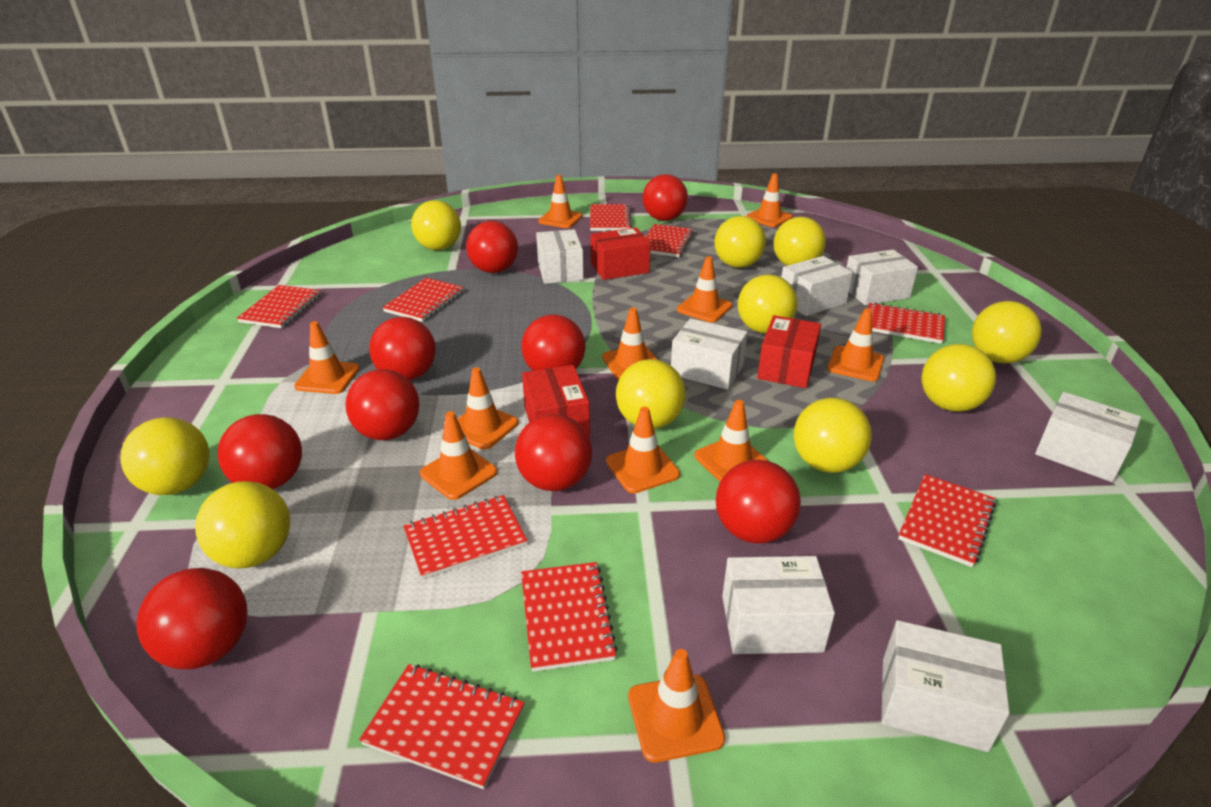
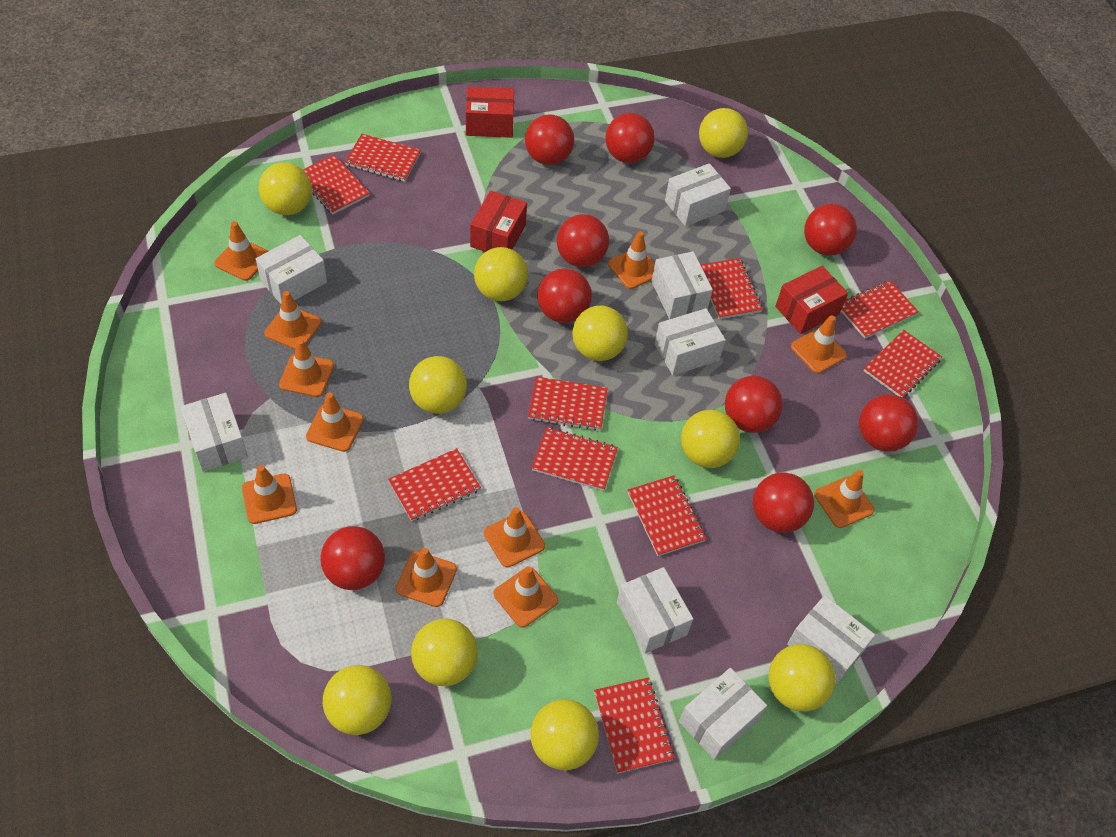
red notebook: [237,285,321,328] [359,664,524,789] [382,278,464,322] [403,495,527,579] [521,562,618,672] [590,204,632,231] [646,224,694,257] [868,302,945,344] [898,474,996,567] = 9 -> [303,155,370,215] [345,134,421,182] [388,448,481,521] [528,376,608,431] [532,427,618,491] [594,677,674,773] [628,475,706,556] [701,258,763,319] [841,280,919,339] [863,330,942,397] = 10
white box: [536,229,584,284] [671,318,747,390] [722,556,835,654] [781,256,853,316] [846,250,918,305] [881,620,1010,752] [1035,392,1141,482] = 7 -> [181,393,248,472] [256,235,327,304] [617,567,693,654] [652,251,713,319] [655,308,725,375] [665,163,731,226] [679,668,767,760] [787,595,875,684] = 8

